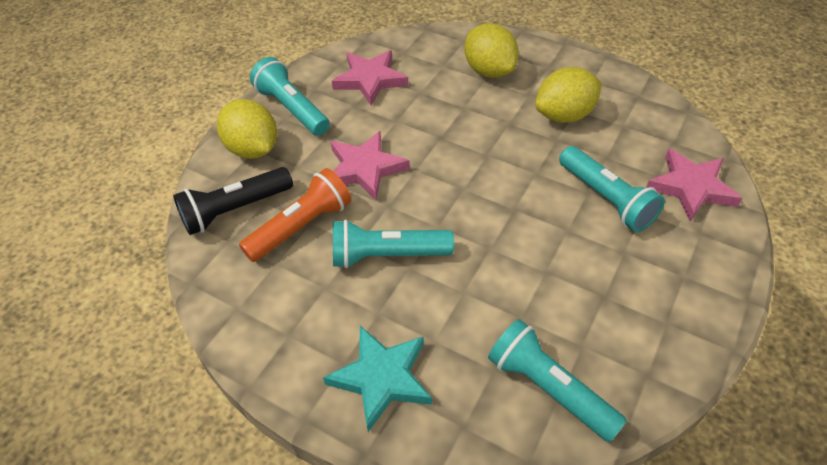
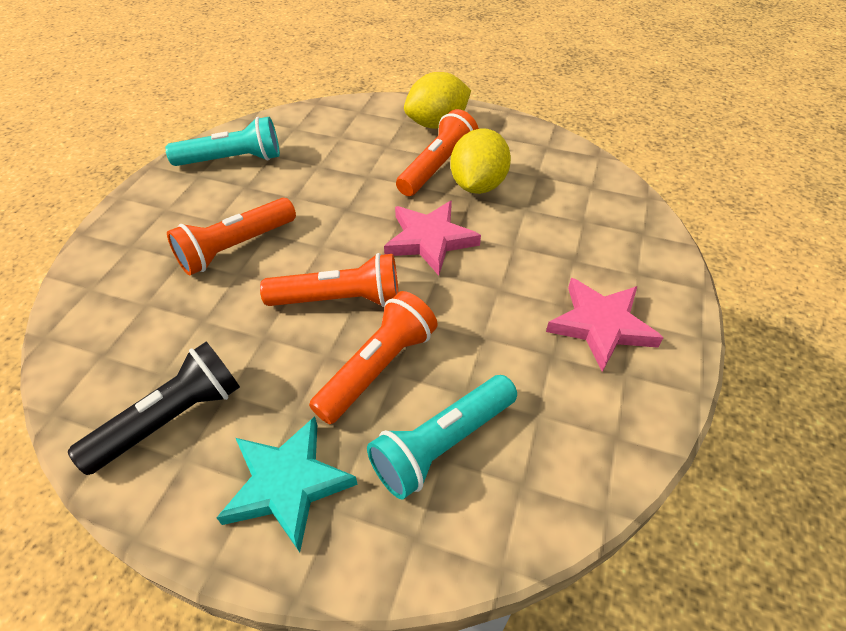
orange flashlight: [239,168,351,262] = 1 -> [167,198,296,275] [260,253,398,307] [309,291,438,424] [396,109,479,196] = 4
pink star: [331,131,410,201] [332,50,408,105] [646,148,743,221] = 3 -> [384,201,481,276] [546,278,664,372] = 2
turquoise flashlight: [250,57,330,136] [333,219,454,268] [488,319,627,442] [559,146,665,232] = 4 -> [165,117,280,166] [367,375,517,499] = 2
yellow lemon: [217,99,277,159] [464,23,519,78] [535,67,602,123] = 3 -> [404,72,471,129] [450,128,511,194] = 2

